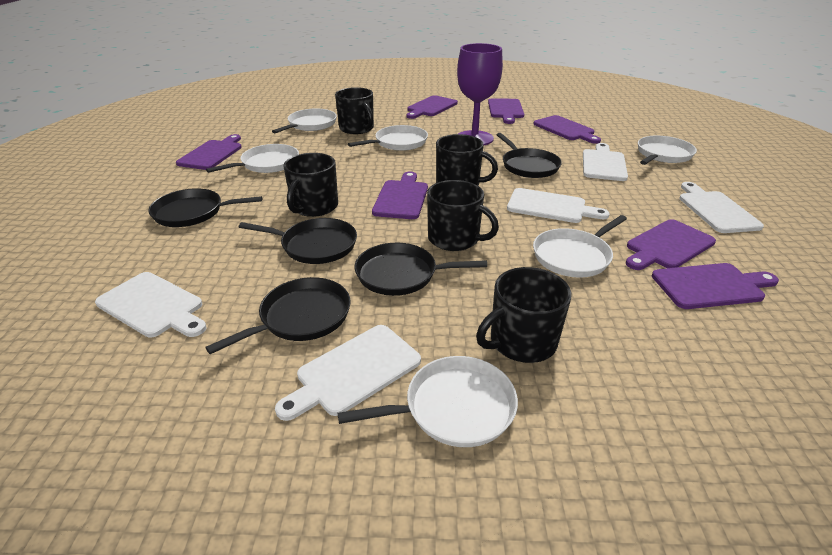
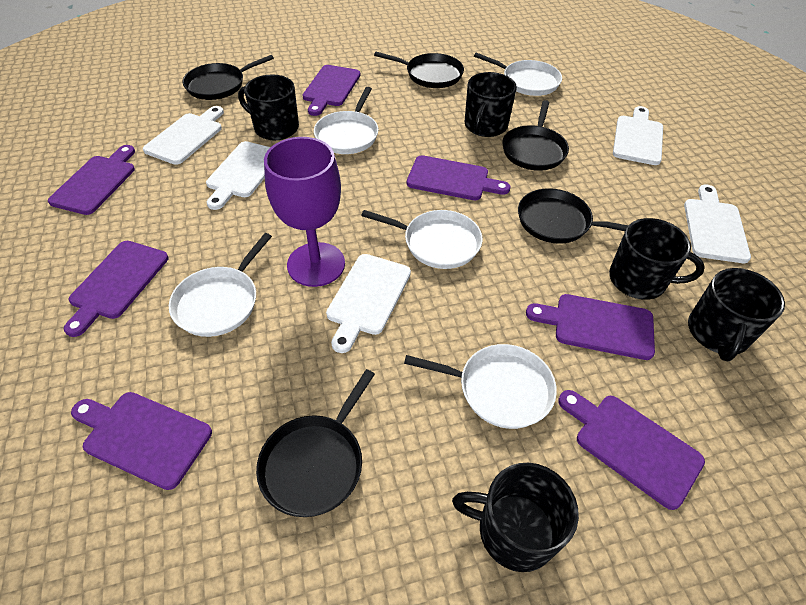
white pan: [206,144,299,173] [272,109,337,133] [338,356,518,447] [348,125,428,151] [533,215,627,278] [638,136,697,165] = 6 -> [169,233,272,337] [314,87,378,154] [361,210,482,269] [404,344,557,429] [474,53,562,96] = 5

